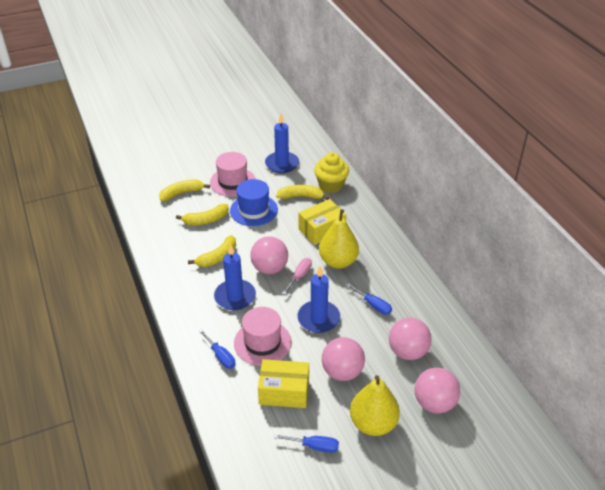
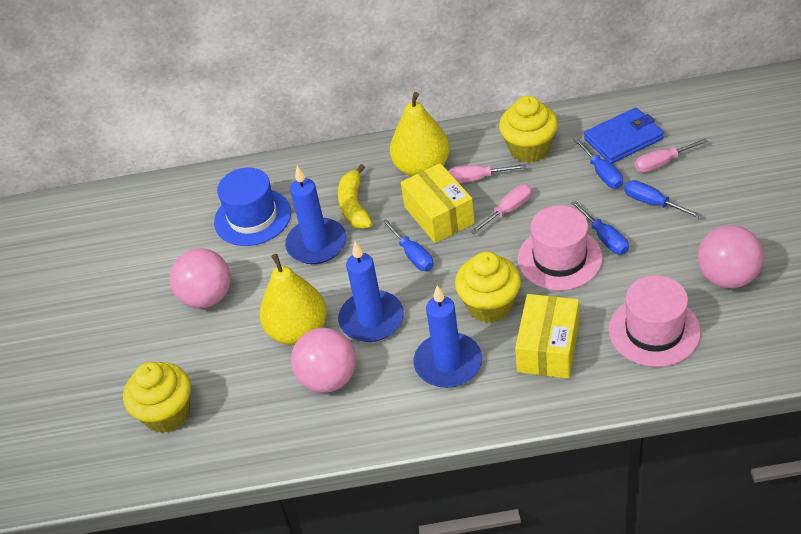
blue screwdriver: [199,329,236,369] [274,434,339,453] [347,283,392,315] = 3 -> [382,219,433,271] [571,201,629,254] [574,138,623,188] [624,180,702,218] = 4
blue wallet: none = 0 -> [584,107,664,164] = 1
pink ball: [250,236,288,274] [322,337,365,381] [389,317,432,360] [415,368,460,413] = 4 -> [170,248,231,309] [291,328,356,393] [697,225,764,289] = 3
pink screwdriver: [282,258,312,295] = 1 -> [448,164,527,183] [470,184,532,234] [635,138,708,173] = 3
yellow banana: [159,180,210,201] [176,204,229,225] [188,235,236,267] [276,185,329,200] = 4 -> [338,164,373,229] = 1
yellow cupcake: [314,152,349,193] = 1 -> [123,362,191,433] [455,252,521,323] [499,96,558,163] = 3

